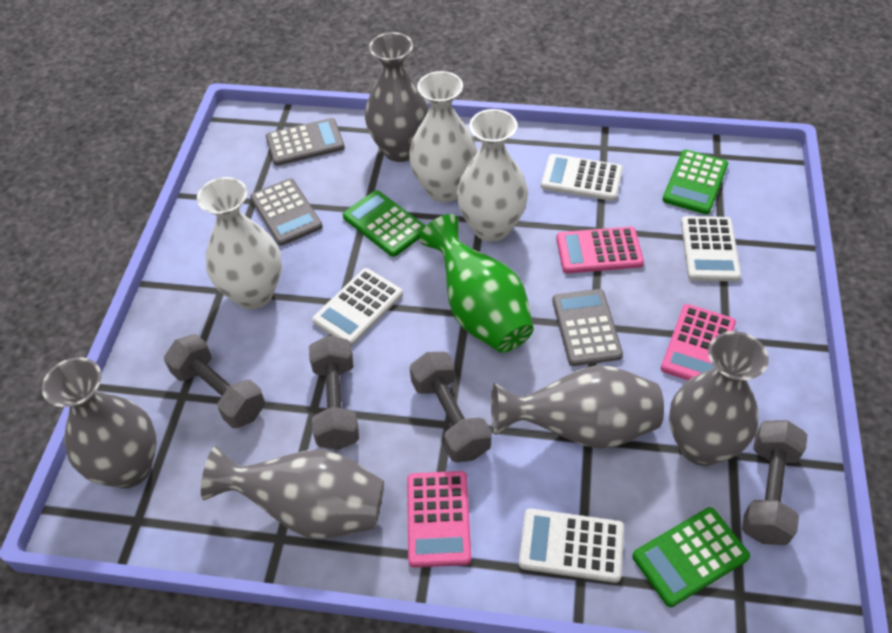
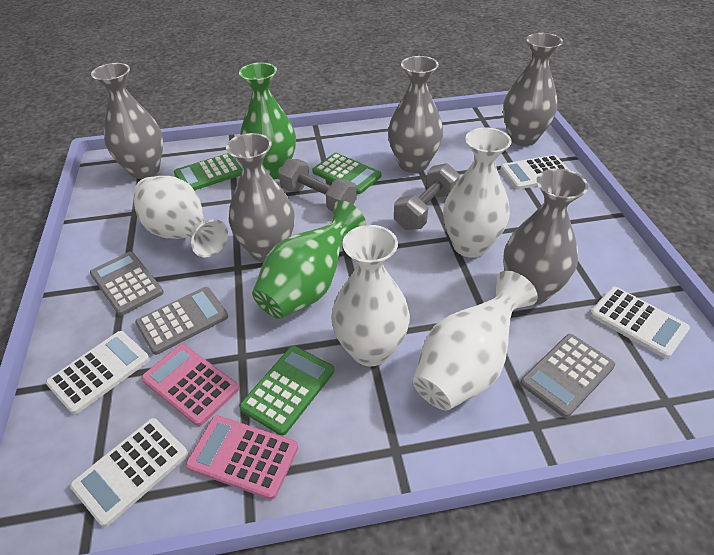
green vase: [420,214,534,353] = 1 -> [239,63,296,179] [252,200,366,319] = 2
grey dumbbell: [164,334,265,428] [309,336,359,450] [410,352,491,463] [742,420,807,545] = 4 -> [278,159,357,212] [394,163,460,230] = 2
pink calculator: [407,471,471,568] [556,227,644,273] [661,304,736,380] = 3 -> [141,344,239,426] [186,415,298,500] = 2
white vase: [197,177,282,309] [409,71,477,202] [457,109,528,242] = 3 -> [133,176,228,258] [331,225,410,366] [413,271,538,410] [443,127,512,258] = 4

